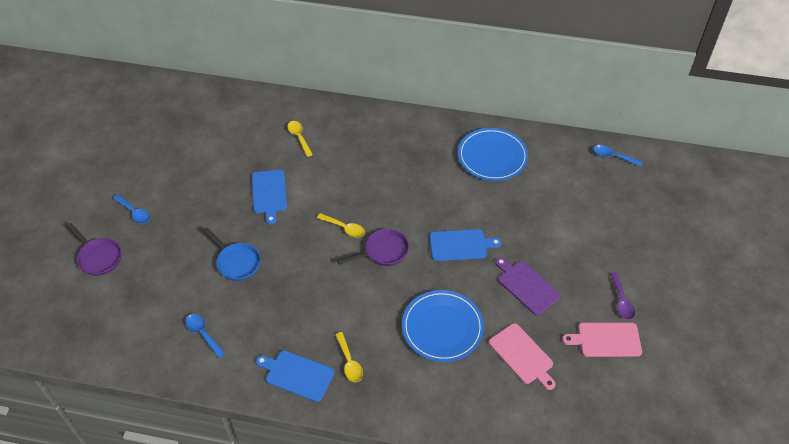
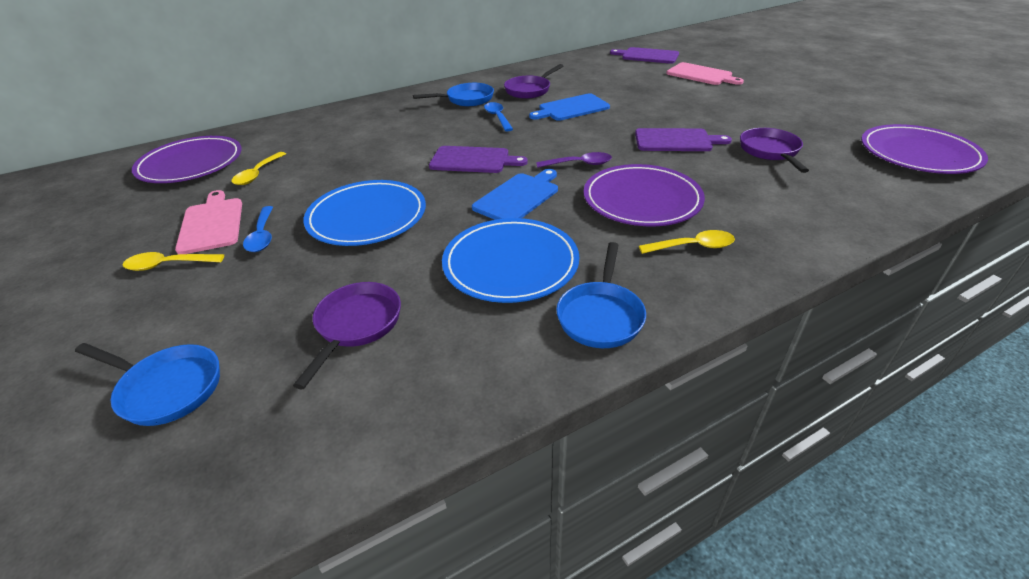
blue cutting board: [252,170,287,224] [256,350,335,402] [429,229,501,261] = 3 -> [472,169,558,220] [529,93,610,121] = 2
blue pan: [203,228,261,281] = 1 -> [75,343,220,426] [413,83,494,106] [556,242,646,348] = 3
blue spoon: [113,194,150,224] [185,314,225,358] [593,145,643,166] = 3 -> [243,206,273,252] [484,102,513,131] = 2
purple cutting board: [495,257,560,315] = 1 -> [429,146,528,173] [610,47,679,64] [635,128,732,151] = 3
purple pan: [67,223,121,276] [337,229,409,266] = 2 -> [293,282,401,390] [504,64,563,99] [740,128,809,173] = 3
purple plate: none = 0 -> [132,136,242,183] [584,164,705,226] [861,124,988,174] = 3

